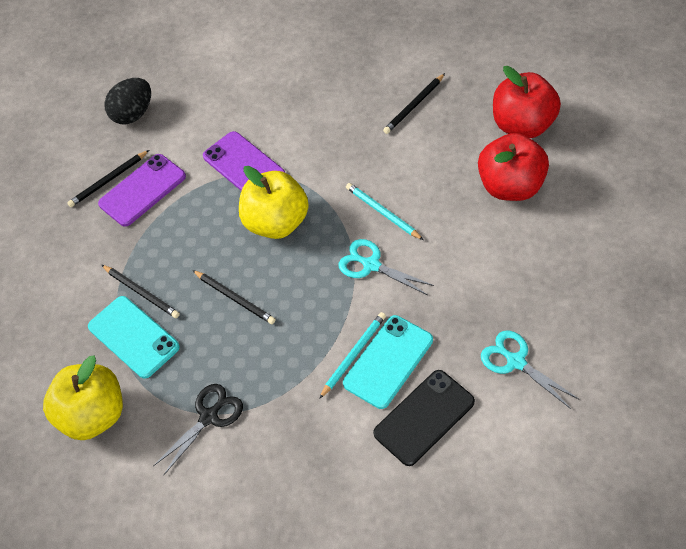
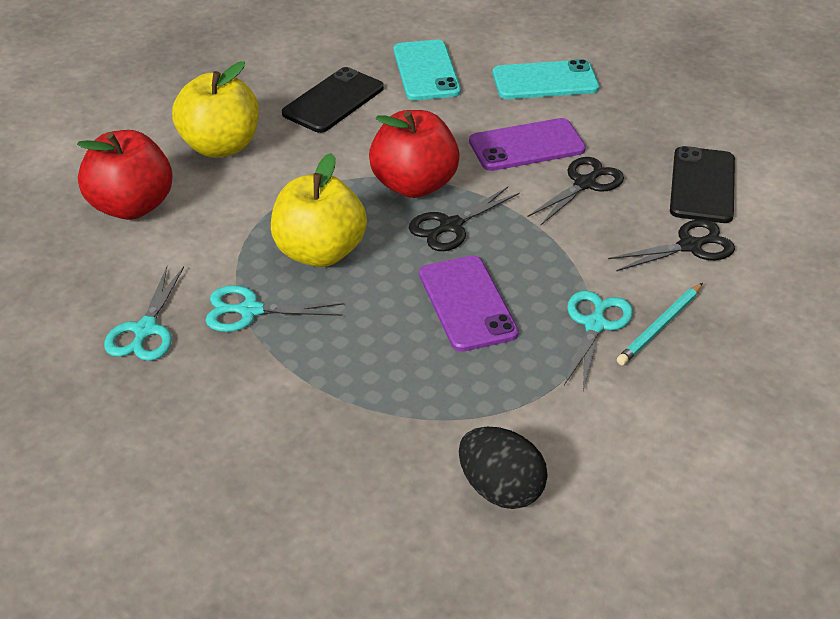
black pencil: [67,150,149,207] [102,265,180,318] [192,270,276,324] [383,73,445,134] = 4 -> none = 0
black phone: [373,370,475,466] = 1 -> [282,67,384,133] [670,146,735,223] = 2
black scissors: [153,384,243,475] = 1 -> [409,187,520,251] [527,157,624,225] [608,219,735,271] = 3
turquoise pencil: [319,312,386,399] [346,183,423,240] = 2 -> [617,283,703,365] = 1
turquoise scissors: [338,239,434,295] [481,331,580,409] = 2 -> [104,266,184,361] [205,285,344,332] [564,291,633,390] = 3

